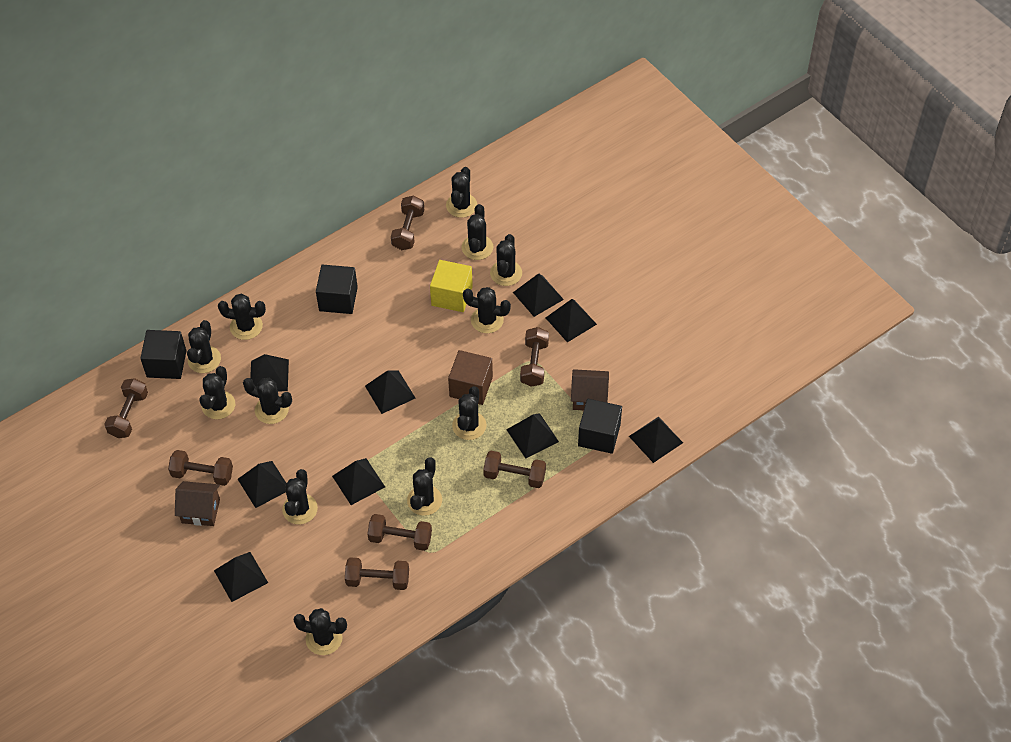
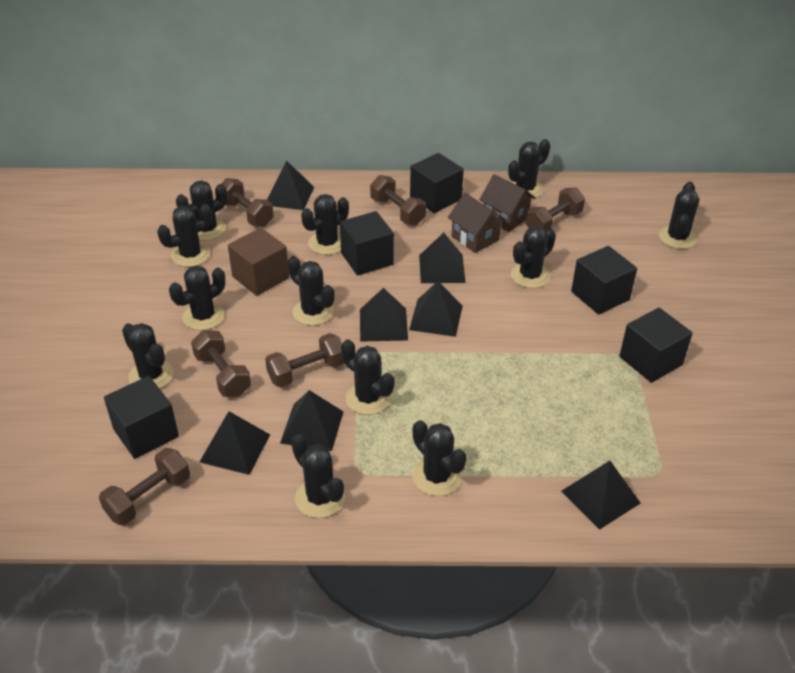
black cube: [140,330,186,379] [316,264,358,314] [578,399,622,454] = 3 -> [104,376,179,459] [340,211,394,276] [410,153,464,213] [571,246,637,315] [619,307,693,383] = 5
black pyramid: [214,552,268,602] [238,461,286,508] [250,354,289,392] [332,458,385,505] [365,370,415,414] [506,413,559,459] [513,273,564,317] [546,299,597,342] [629,416,683,463] = 9 -> [200,411,270,475] [267,161,314,210] [280,390,344,451] [360,288,408,342] [409,281,463,337] [419,233,466,283] [561,461,640,530] = 7
brown dumbbell: [104,378,148,438] [168,450,233,486] [345,557,409,590] [367,514,432,551] [391,195,424,250] [483,451,546,488] [520,327,549,387] = 7 -> [99,448,190,525] [191,330,251,397] [221,178,274,227] [265,333,344,387] [370,175,426,225] [526,187,585,231] = 6
yellow cube: [430,260,473,312] = 1 -> none = 0

